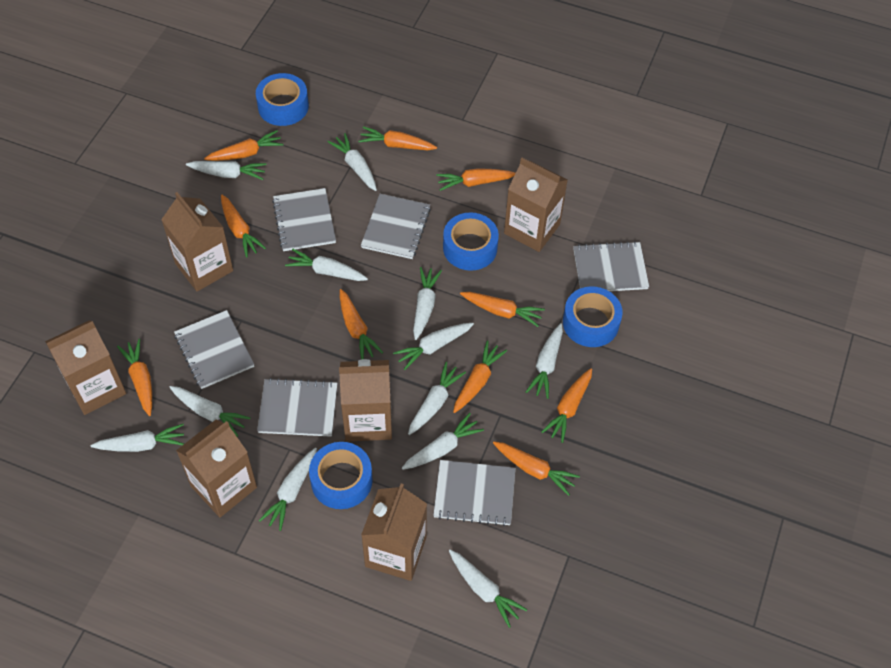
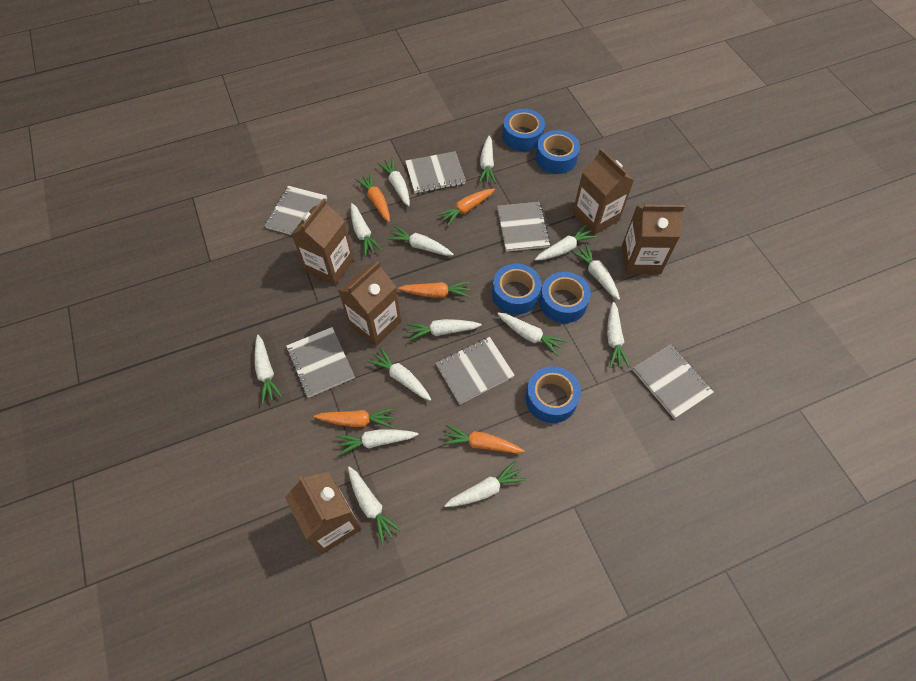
blue tape: [256,73,309,126] [309,442,373,509] [443,212,499,271] [563,286,623,347] = 4 -> [492,264,541,315] [502,109,545,151] [525,366,581,423] [536,130,580,174] [539,272,591,323] = 5
brown carton: [45,320,126,415] [161,192,233,292] [176,420,257,517] [339,359,392,442] [361,483,427,581] [504,158,567,252] = 6 -> [285,472,362,554] [291,198,354,285] [339,262,401,346] [572,148,634,235] [622,205,685,274] = 5
orange carrot: [117,339,152,416] [204,130,284,161] [221,195,266,258] [340,289,383,360] [358,126,437,150] [436,168,515,191] [453,341,507,413] [460,292,545,327] [493,441,580,496] [541,368,592,443] = 10 -> [314,408,395,428] [355,173,390,222] [398,281,471,298] [437,188,495,226] [442,424,525,453] = 5
white carrot: [90,424,184,452] [169,386,251,437] [186,161,267,180] [259,448,317,531] [285,249,368,281] [328,133,377,191] [393,323,474,370] [402,413,484,470] [408,362,466,435] [413,267,442,340] [449,550,527,628] [526,323,563,399] = 12 -> [255,335,283,404] [336,430,418,456] [348,466,402,545] [351,203,382,256] [367,347,431,401] [377,158,410,206] [387,226,454,256] [406,319,482,341] [444,461,526,507] [479,136,496,184] [497,312,567,356] [535,225,597,261] [571,244,620,300] [607,302,630,368] = 14

